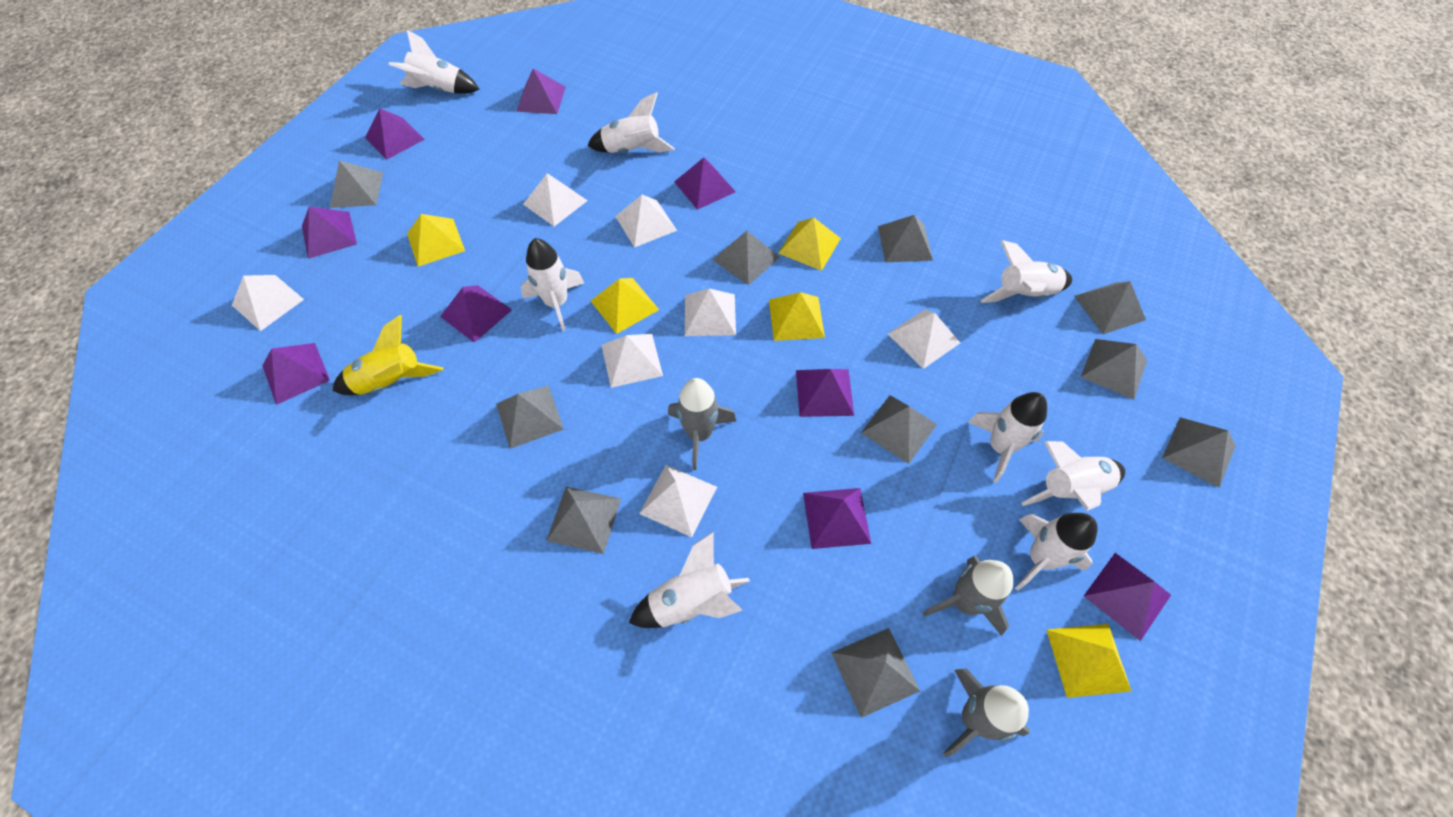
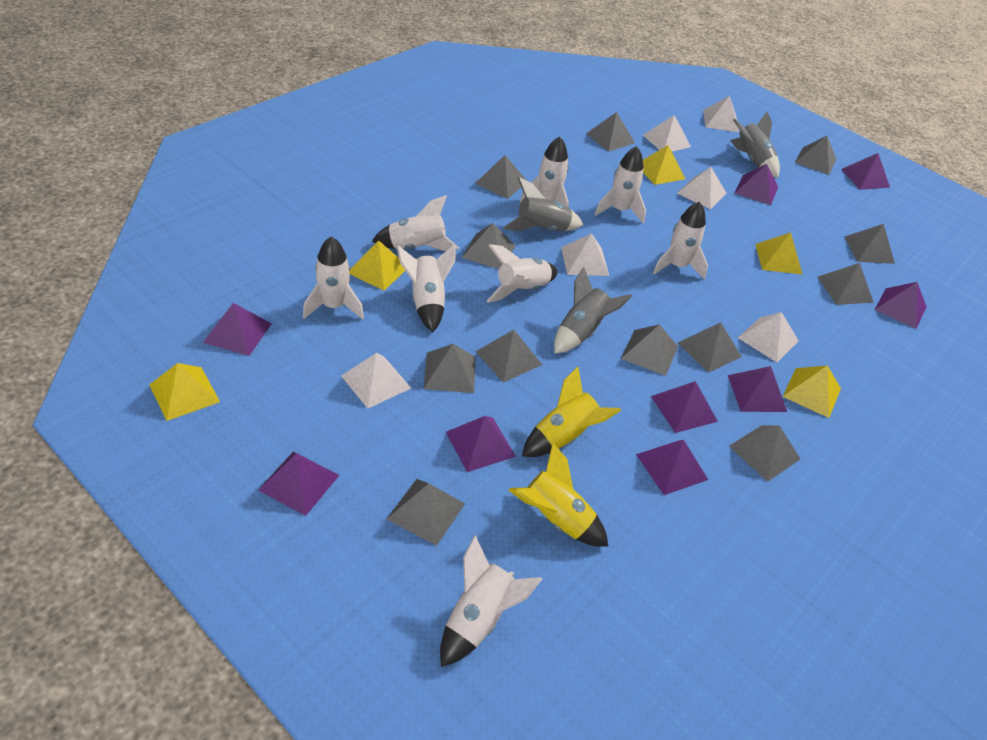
grey pyramid: [330,160,383,208] [496,386,564,449] [546,487,621,554] [713,231,780,285] [831,628,920,718] [861,395,937,464] [878,215,933,262] [1074,281,1146,334] [1081,339,1147,400] [1162,417,1236,488] = 10 -> [387,479,465,546] [424,344,475,393] [462,223,516,269] [475,155,527,199] [475,330,542,383] [586,112,635,152] [621,324,678,376] [678,322,742,373] [729,425,800,482] [795,136,836,175] [818,263,874,305] [844,224,895,264] = 12
white pyramid: [232,275,304,331] [523,173,588,226] [602,334,663,388] [615,195,677,248] [639,465,717,537] [685,289,736,336] [888,309,960,369] = 7 -> [341,353,411,409] [561,233,609,276] [643,115,691,151] [677,167,727,209] [703,96,739,132] [738,312,799,362] = 6
yellow rocket: [333,315,443,395] = 1 -> [508,443,609,547] [522,367,621,457] = 2

